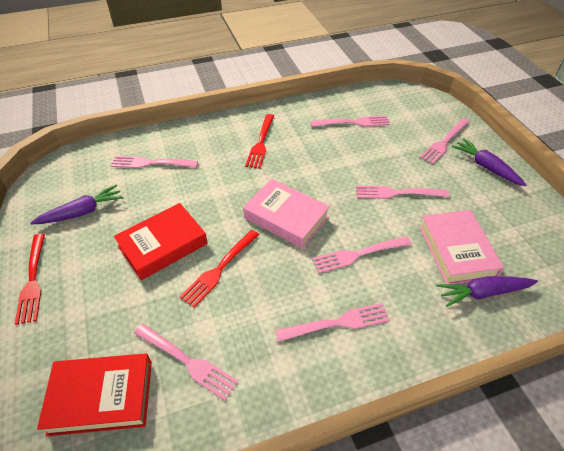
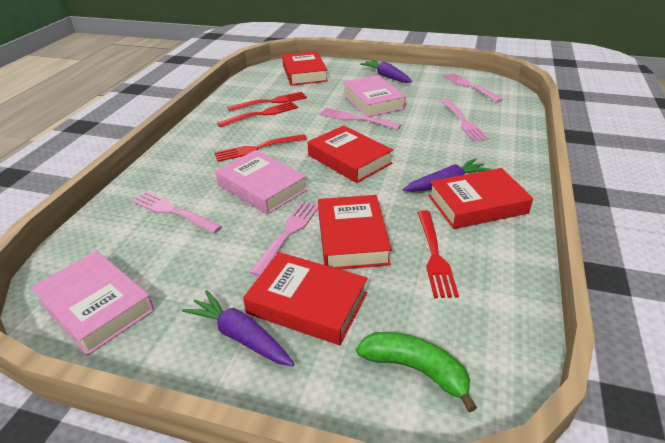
green banana: none = 0 -> [356,332,477,412] = 1
pink book: [243,179,330,249] [419,210,504,284] = 2 -> [31,251,154,355] [215,150,308,214] [342,75,406,117] = 3
pink fork: [110,156,198,168] [134,323,238,401] [275,303,390,342] [310,116,390,127] [312,236,412,274] [356,185,450,199] [420,119,470,164] = 7 -> [132,191,222,233] [249,201,318,277] [319,108,401,130] [441,99,489,142] [443,73,503,102] = 5
red book: [37,353,152,436] [114,203,208,280] = 2 -> [243,252,368,345] [282,51,328,85] [308,125,393,183] [318,195,392,269] [428,168,533,229] = 5
red fork: [15,234,45,325] [180,230,259,308] [245,114,274,169] = 3 -> [214,134,307,162] [217,102,298,127] [227,92,307,112] [417,210,459,298] = 4

